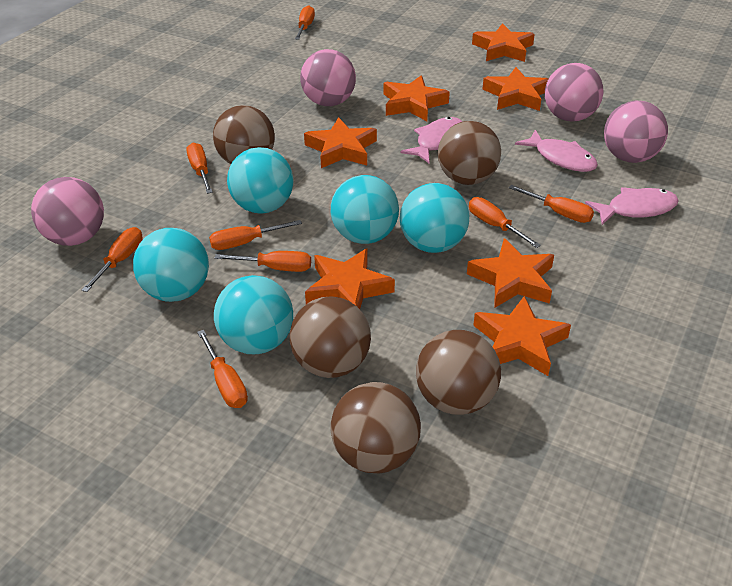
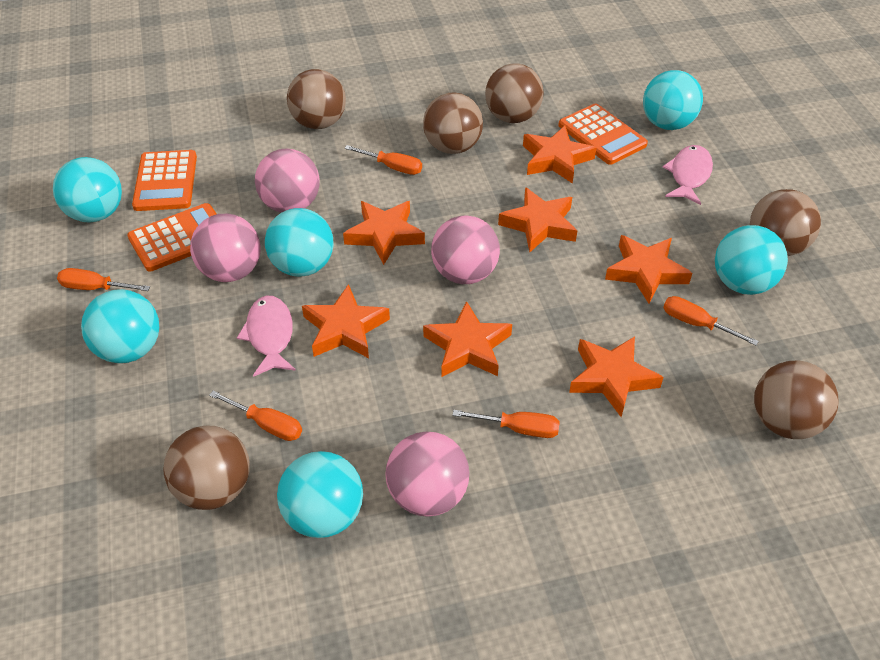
brown ball: [213,105,275,164] [290,296,371,378] [331,382,421,473] [416,330,501,415] [438,121,501,185] = 5 -> [163,426,250,510] [287,69,346,129] [423,92,483,154] [485,64,544,123] [750,189,821,256] [754,360,839,439] = 6
orange calculator: none = 0 -> [127,203,216,271] [132,150,197,211] [559,103,648,165] = 3
orange screwdriver: [82,227,143,292] [186,143,213,194] [197,330,248,408] [209,220,302,250] [215,251,311,272] [295,5,315,40] [469,197,541,248] [509,185,594,223] = 8 -> [57,268,150,291] [209,390,302,441] [345,145,422,175] [452,410,560,438] [663,296,759,346] = 5
pink fish: [400,117,462,164] [515,130,598,172] [585,187,679,225] = 3 -> [237,295,296,377] [663,145,713,205] = 2
turquoise ball: [133,228,209,302] [214,275,293,354] [227,147,293,214] [331,175,399,244] [400,183,469,253] = 5 -> [53,157,122,223] [81,289,159,363] [265,208,334,277] [277,451,363,538] [643,70,703,130] [715,225,788,295] = 6

